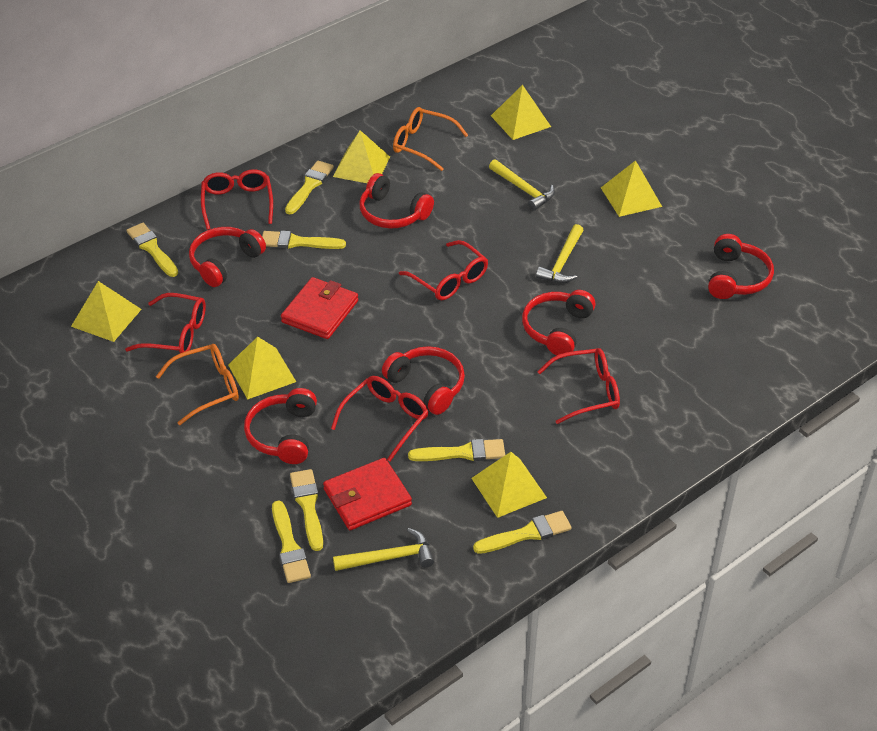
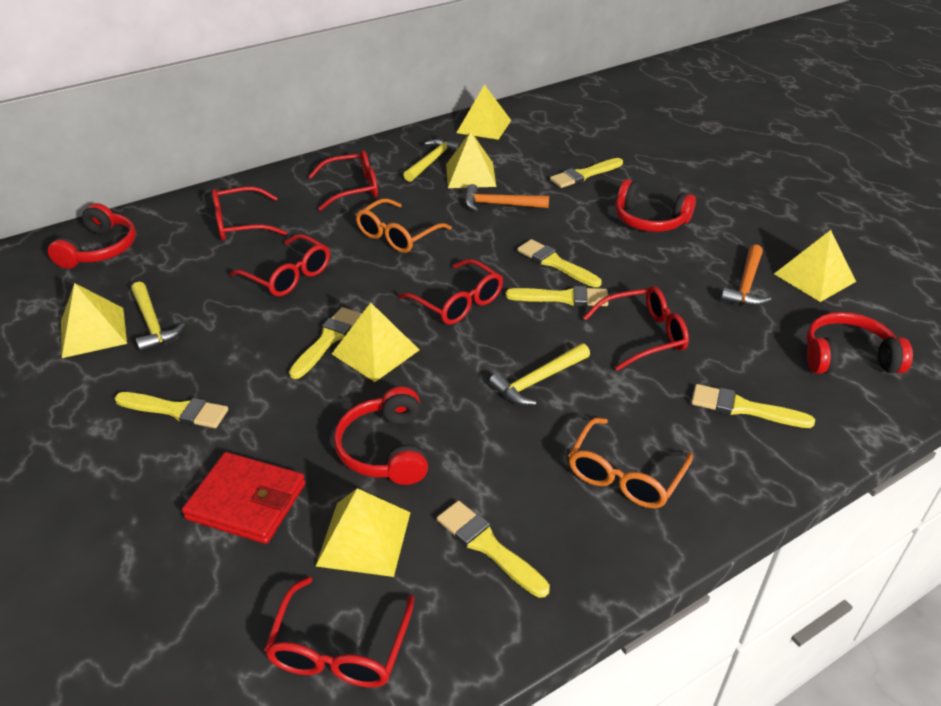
orange hammer: none = 0 -> [465,184,549,212] [721,244,771,306] = 2
red glasses: [125,293,206,353] [201,169,273,230] [331,376,429,461] [399,240,488,301] [537,348,620,424] = 5 -> [212,186,287,241] [230,234,330,297] [264,577,414,688] [309,150,378,211] [398,259,503,325] [583,286,689,371] = 6
red headphones: [189,227,266,287] [244,388,317,464] [359,173,434,229] [382,346,465,415] [522,290,595,355] [708,234,774,299] = 6 -> [48,203,136,269] [334,387,428,485] [615,179,696,232] [806,312,913,374] = 4
red wallet: [281,277,358,339] [323,458,412,530] = 2 -> [182,452,306,544] = 1

